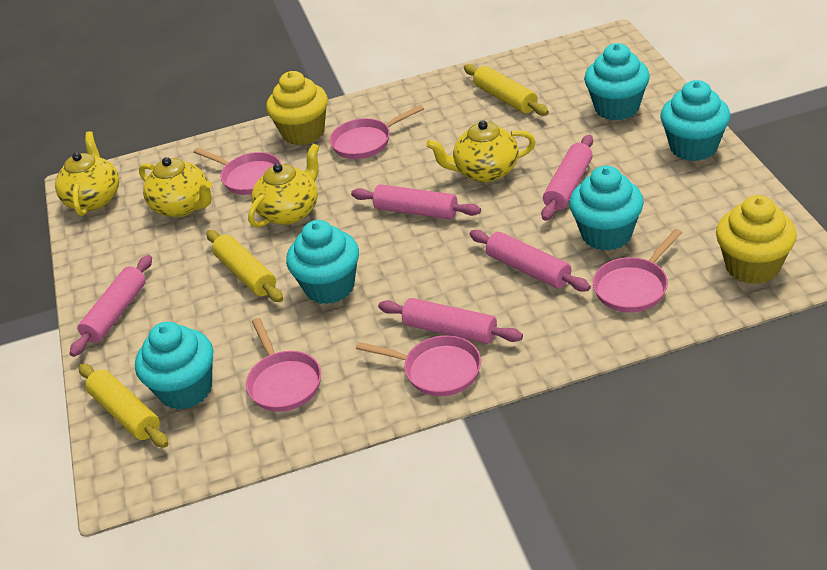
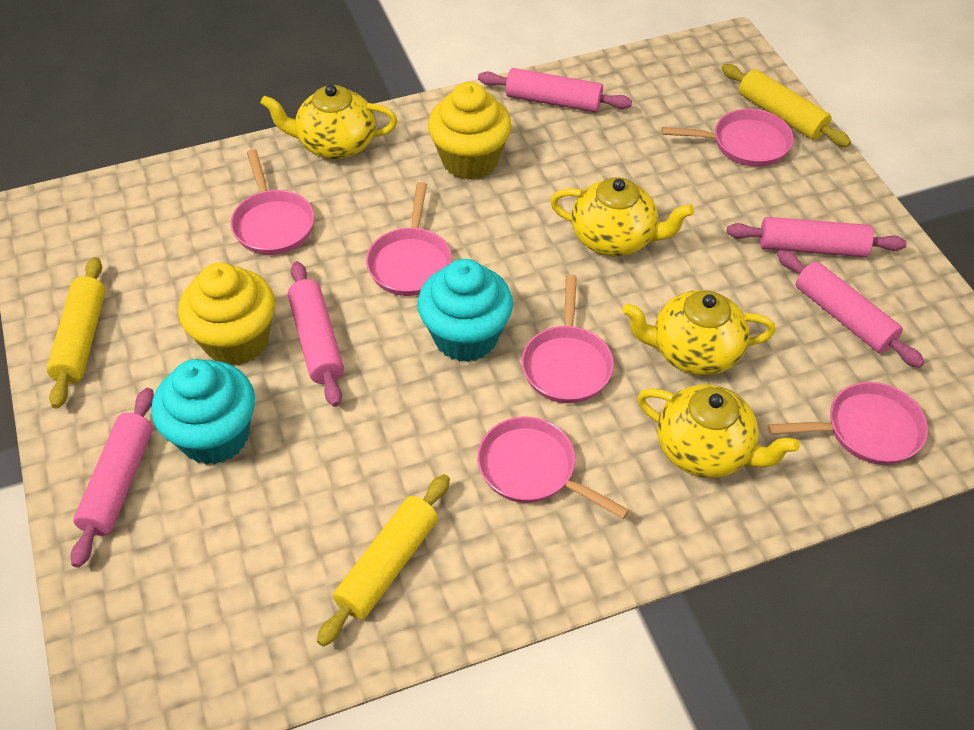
pink pan: [193,148,281,195] [246,318,321,412] [330,105,424,159] [356,335,481,396] [593,229,682,312] = 5 -> [231,149,314,255] [366,182,452,296] [477,417,629,519] [522,274,614,403] [661,109,794,167] [767,382,928,465] = 6
turquoise cupcake: [135,322,213,410] [286,220,359,304] [569,166,644,251] [584,43,650,121] [660,80,730,161] = 5 -> [151,359,255,465] [418,259,513,362] = 2

